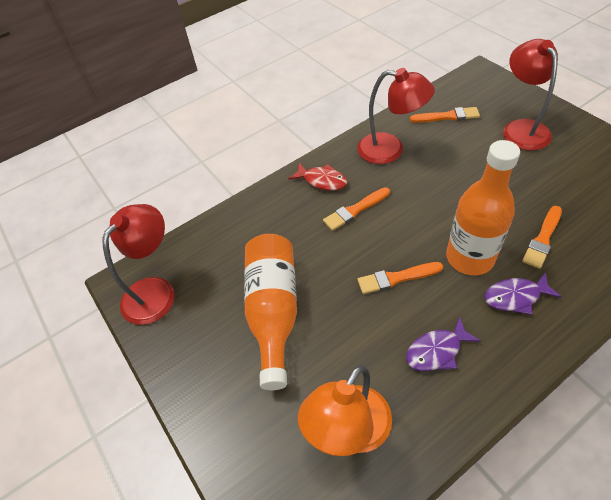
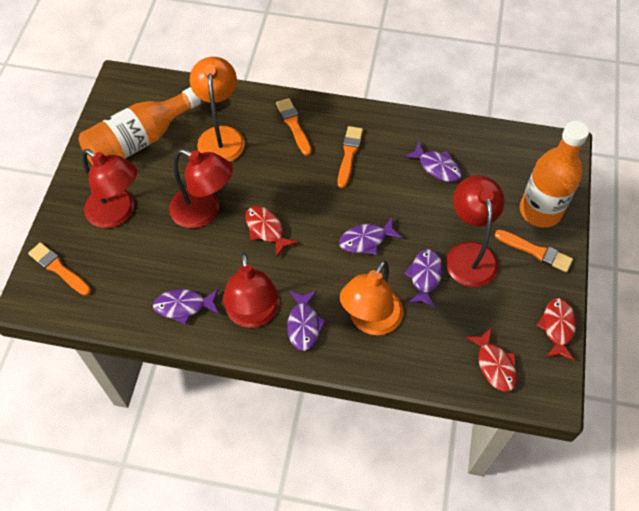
orange lamp: [298,365,392,456] = 1 -> [190,57,245,162] [340,261,403,335] = 2
purple fish: [406,316,481,371] [485,272,562,315] = 2 -> [153,289,219,325] [287,291,326,351] [339,217,403,255] [404,141,462,182] [404,249,443,308] = 5
red fish: [288,163,347,191] = 1 -> [245,206,298,257] [466,328,517,392] [536,298,576,361] = 3
red lamp: [102,204,174,325] [357,68,435,164] [503,39,558,150] = 3 -> [82,149,137,228] [169,149,233,228] [223,253,279,328] [446,175,504,287] = 4

